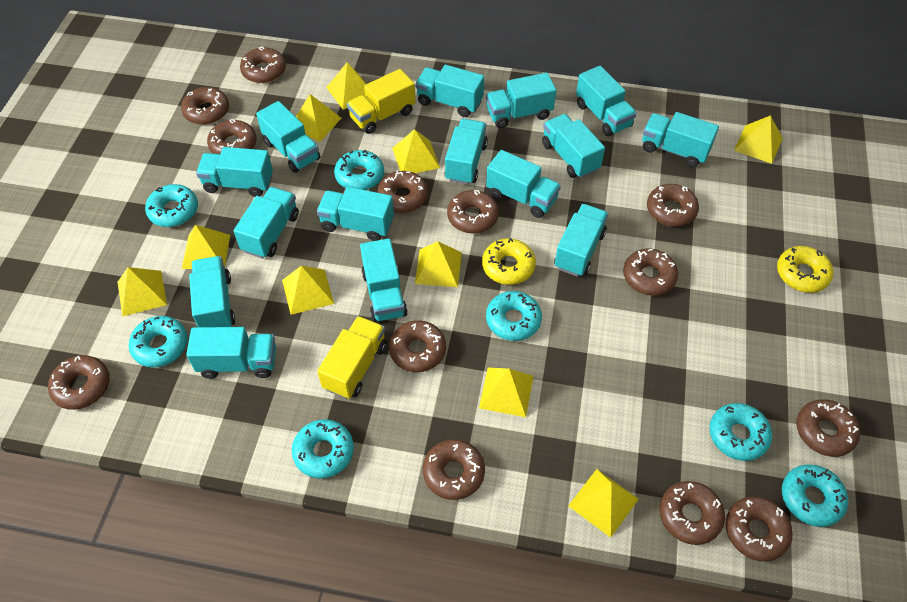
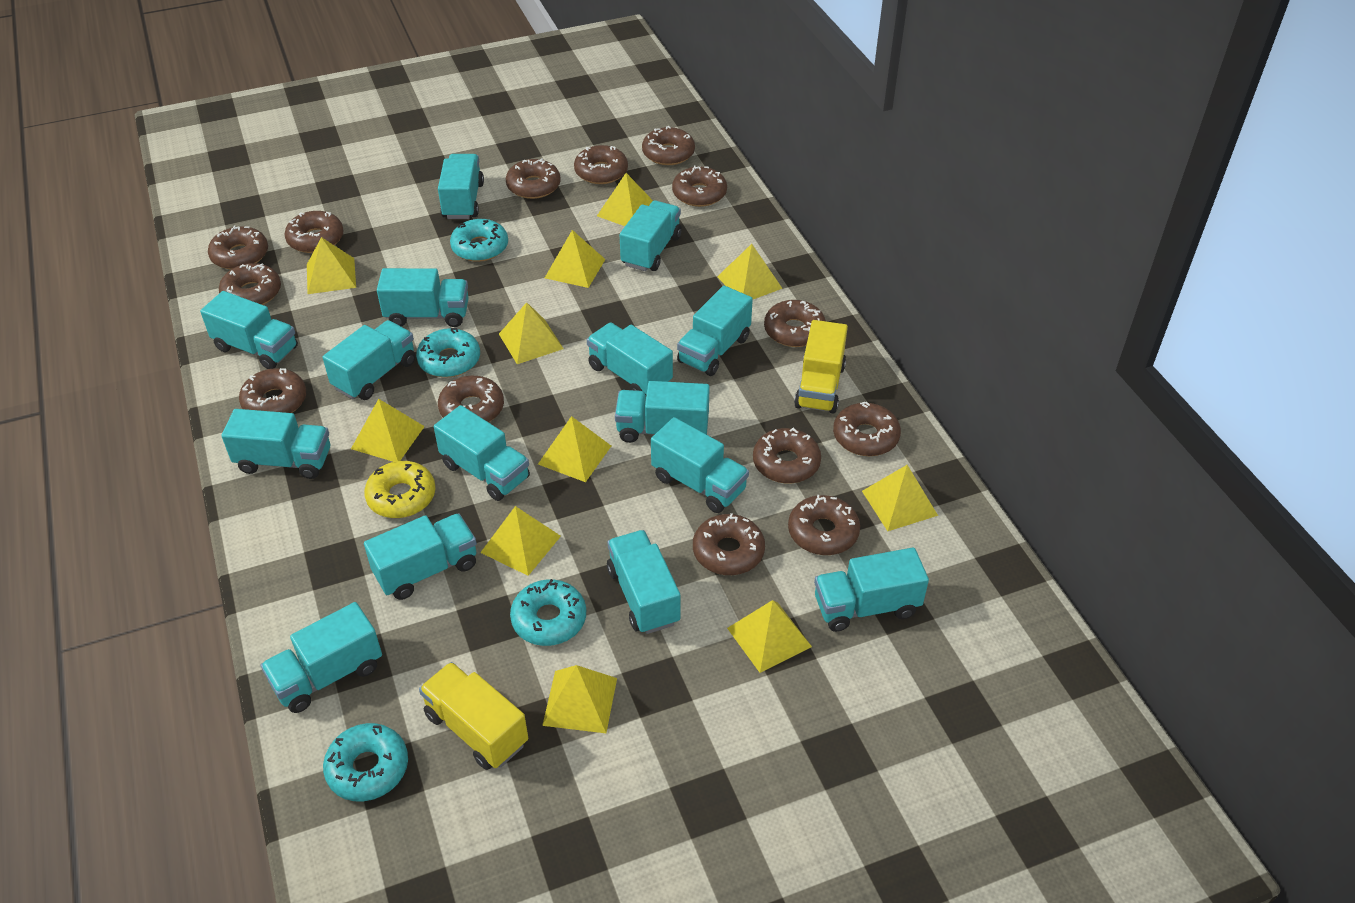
brown donut: [48,355,110,410] [181,87,229,125] [207,119,257,154] [240,47,286,83] [377,171,428,213] [389,320,446,372] [423,439,485,500] [447,190,499,234] [623,249,678,296] [647,184,699,227] [659,481,725,545] [725,497,793,561] [797,399,860,457] = 13 -> [208,226,268,270] [219,263,281,305] [239,368,306,413] [285,211,344,253] [438,376,504,422] [506,158,561,199] [574,145,628,184] [642,126,695,165] [672,165,727,207] [693,513,765,575] [753,428,821,483] [764,300,826,347] [788,495,860,555] [833,402,901,456] = 14
turquoise donut: [129,316,188,367] [145,184,198,227] [292,419,354,478] [334,150,384,190] [486,291,542,341] [709,403,772,461] [782,465,848,527] = 7 -> [323,723,408,801] [416,328,480,378] [450,219,508,262] [510,579,586,646] = 4
yellow donut: [482,238,536,285] [777,246,833,293] = 2 -> [364,461,436,518] = 1
yellow pyramid: [118,267,167,317] [182,225,230,269] [282,266,334,315] [296,94,341,142] [326,62,366,110] [392,129,440,173] [415,241,462,287] [479,368,534,417] [568,469,639,538] [734,115,783,164] = 10 -> [307,237,356,294] [351,399,425,462] [480,506,561,576] [499,302,564,364] [538,416,611,482] [542,665,617,733] [545,230,605,288] [597,173,653,226] [717,244,783,299] [727,600,812,673] [862,465,938,531] = 11

